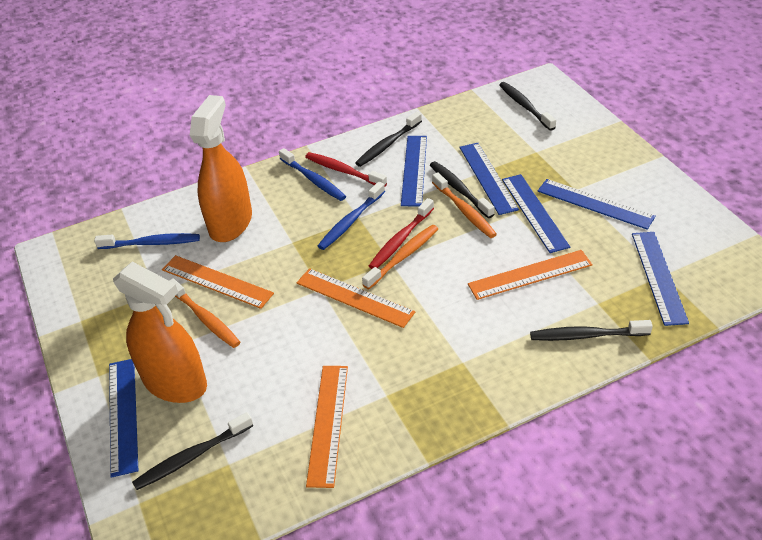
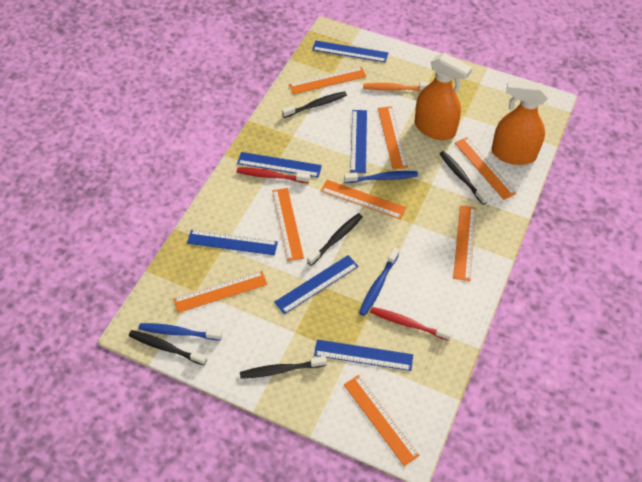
orange ruler: [162,255,274,309] [297,268,415,328] [306,366,348,488] [468,250,593,300] = 4 -> [173,271,267,313] [272,188,304,261] [289,67,367,94] [321,180,406,219] [344,375,420,466] [378,106,408,170] [453,205,476,281] [455,137,517,200] = 8
orange toothbrush: [169,278,240,348] [362,225,438,289] [432,172,497,238] = 3 -> [363,82,430,91] = 1

